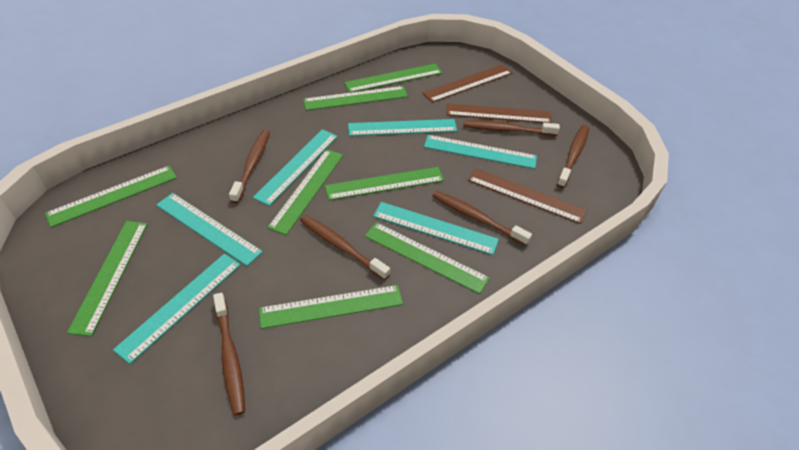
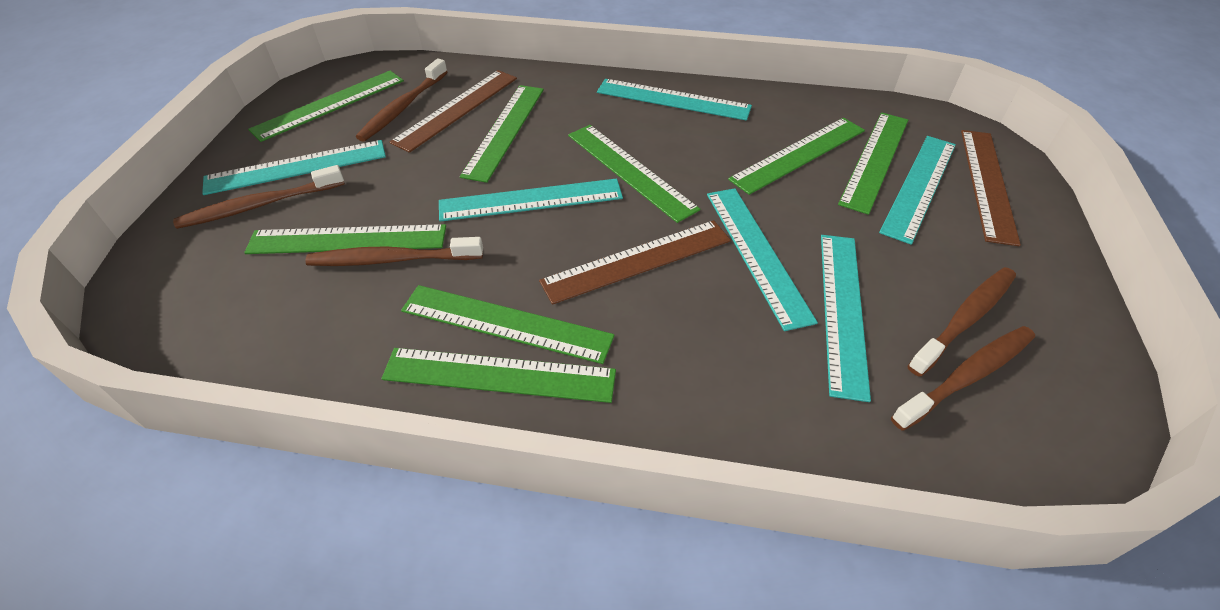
brown toothbrush: [213,293,245,416] [229,130,270,203] [300,215,390,280] [432,191,532,246] [464,120,560,136] [557,125,589,188] = 6 -> [173,165,345,229] [305,237,483,266] [356,59,448,142] [891,326,1035,431] [907,267,1016,377] = 5

